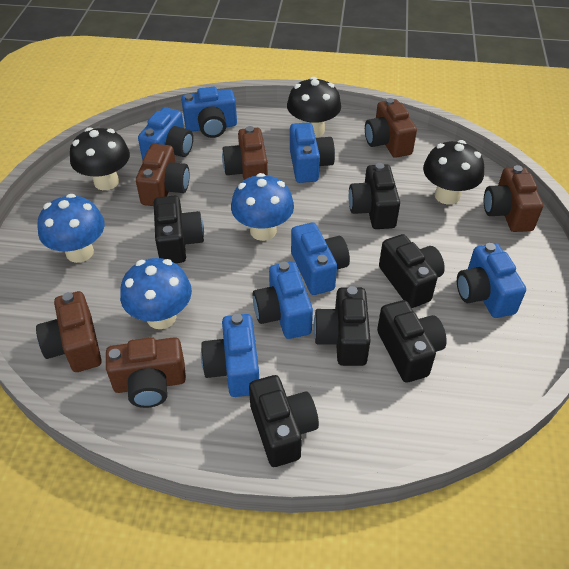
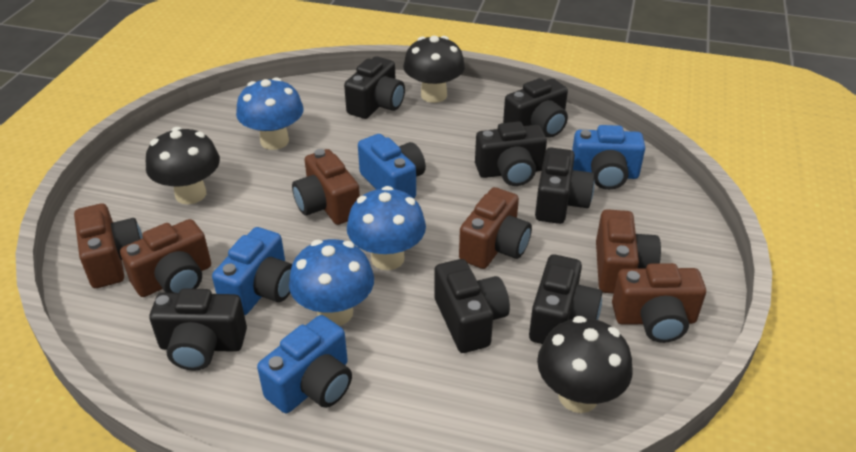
black camera: [154,196,204,263] [249,375,319,467] [313,286,371,366] [349,163,400,229] [377,300,447,382] [379,234,445,308] = 6 -> [149,288,247,371] [344,56,405,119] [434,259,510,353] [475,121,547,186] [503,78,568,138] [529,254,602,344] [535,148,595,224] = 7
blue camera: [138,107,193,160] [181,87,237,138] [201,314,259,397] [253,262,313,339] [290,122,335,183] [291,222,350,295] [457,243,526,318] = 7 -> [212,227,292,315] [257,315,352,413] [358,134,426,198] [572,125,645,190] = 4

